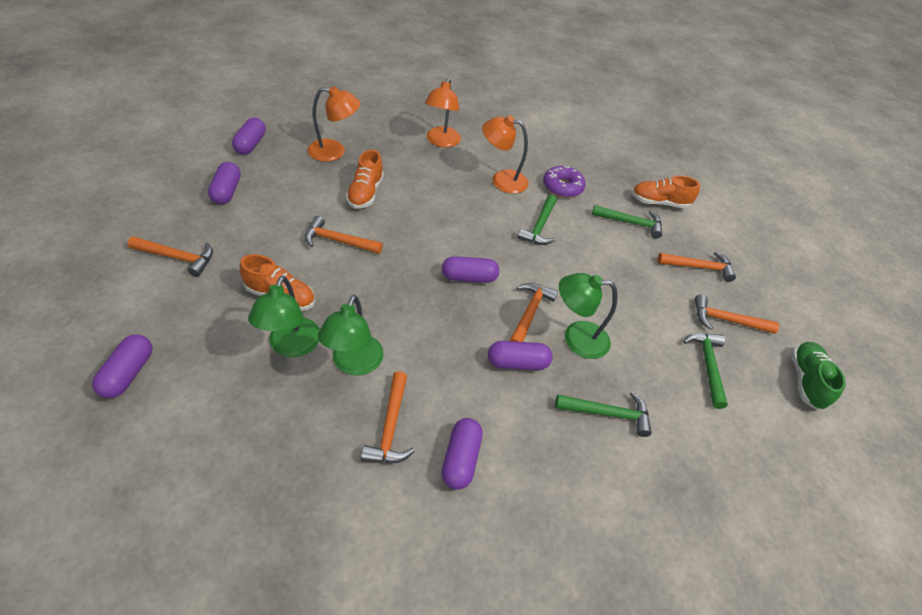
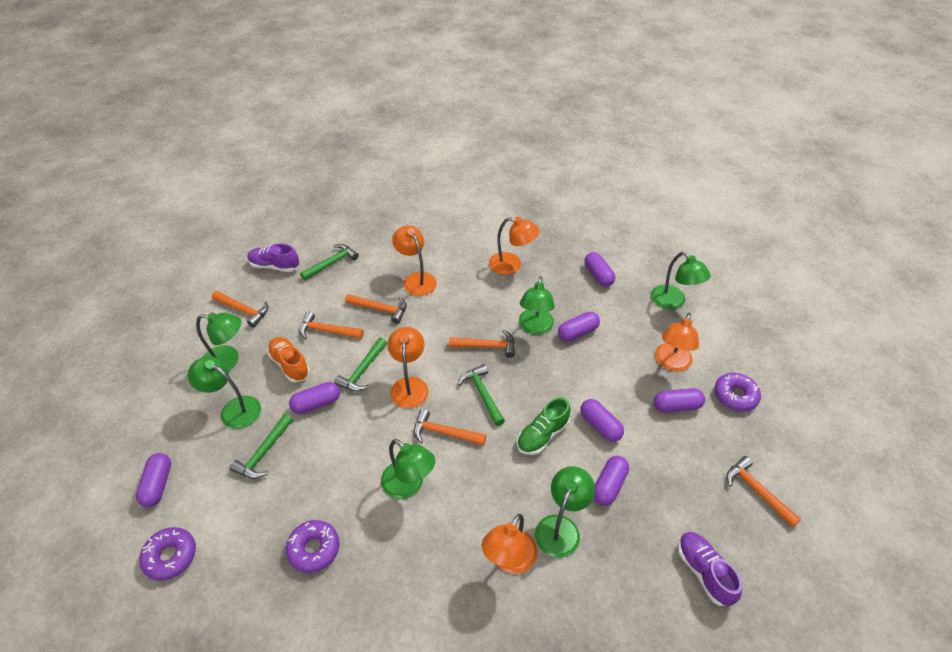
green lamp: [248,276,320,357] [318,295,384,376] [559,273,618,359] = 3 -> [188,356,261,429] [196,312,241,371] [381,439,435,499] [519,276,555,335] [535,466,595,558] [651,252,711,310] = 6
orange lamp: [307,86,360,162] [425,78,461,147] [482,115,529,194] = 3 -> [387,327,429,408] [392,225,437,296] [482,514,537,574] [489,217,540,275] [655,312,699,372] = 5
orange shoe: [240,254,315,311] [346,150,384,209] [631,176,700,208] = 3 -> [267,337,310,383] = 1
purple capsule: [92,334,152,398] [208,162,241,204] [232,118,266,155] [442,256,499,283] [442,418,482,490] [488,341,553,370] = 6 -> [136,453,171,507] [289,382,340,414] [558,312,600,341] [580,399,624,442] [585,252,615,287] [594,456,629,506] [654,388,705,413] = 7
purple donut: [543,165,586,198] = 1 -> [139,527,196,581] [286,520,340,573] [714,373,761,412] = 3
purple shoe: none = 0 -> [247,244,299,272] [678,532,742,606] = 2

